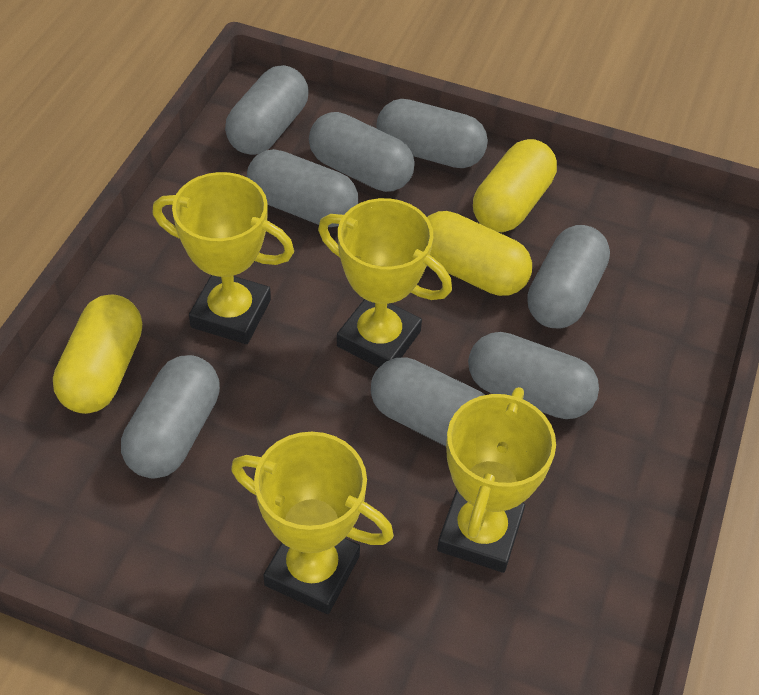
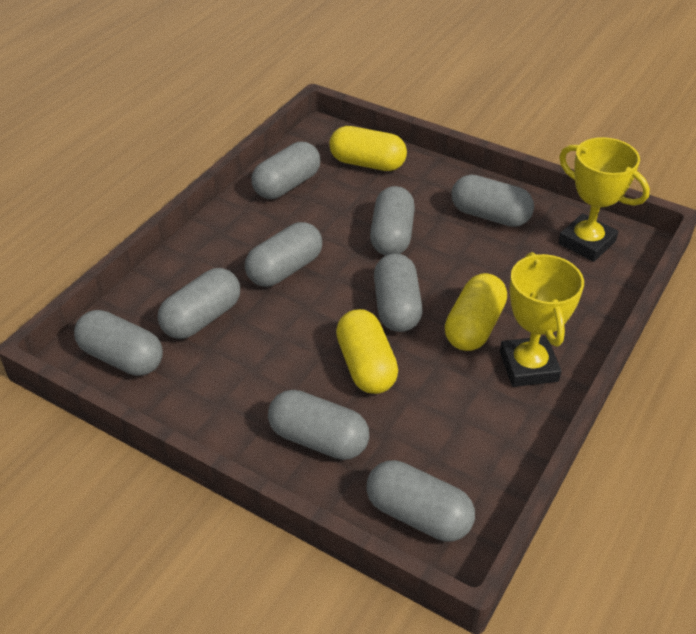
grey capsule: [121,355,220,479] [225,65,309,155] [247,149,358,227] [309,112,415,192] [371,357,485,446] [376,99,488,168] [468,332,599,419] [527,225,610,328] = 8 -> [74,310,163,376] [158,268,240,339] [245,222,322,287] [251,142,320,199] [268,390,369,460] [366,460,475,542] [370,186,415,256] [374,253,423,332] [451,174,534,227] = 9
yellow trophy: [152,172,294,344] [231,432,394,614] [318,198,452,368] [437,387,556,573] = 4 -> [500,252,584,387] [558,137,650,262] = 2

